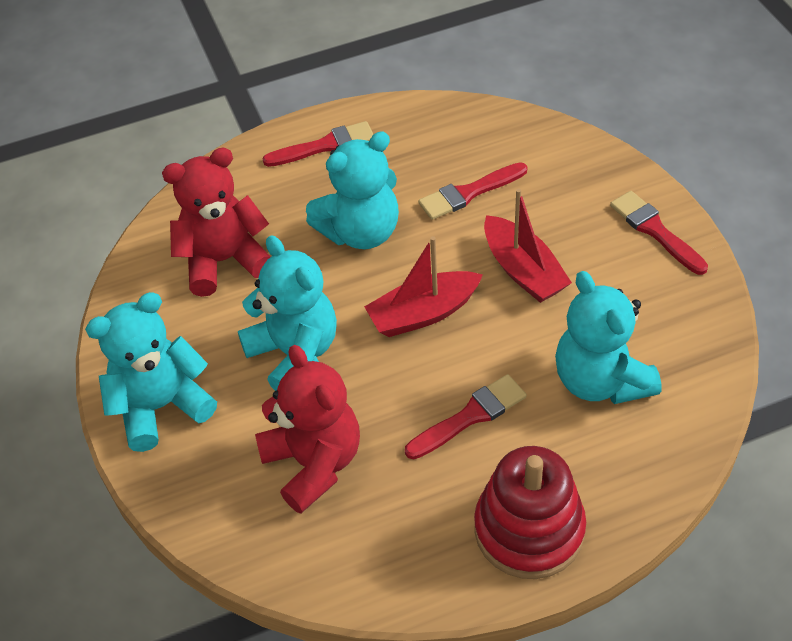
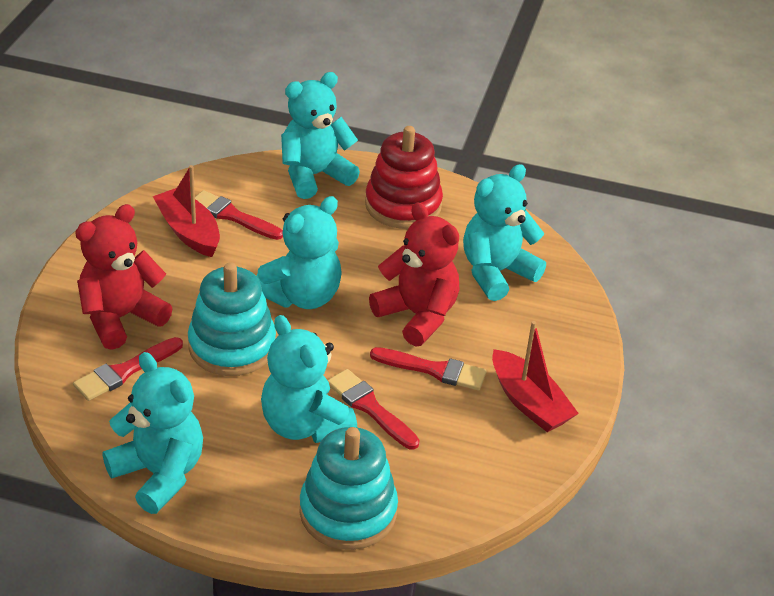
turquoise stacking toy: none = 0 -> [188,262,276,376] [299,427,398,550] = 2
turquoise teddy bear: [85,292,217,452] [238,235,337,391] [306,131,399,249] [555,271,662,404] = 4 -> [102,352,203,514] [256,196,342,309] [261,315,357,443] [281,72,360,199] [463,164,546,301] = 5

